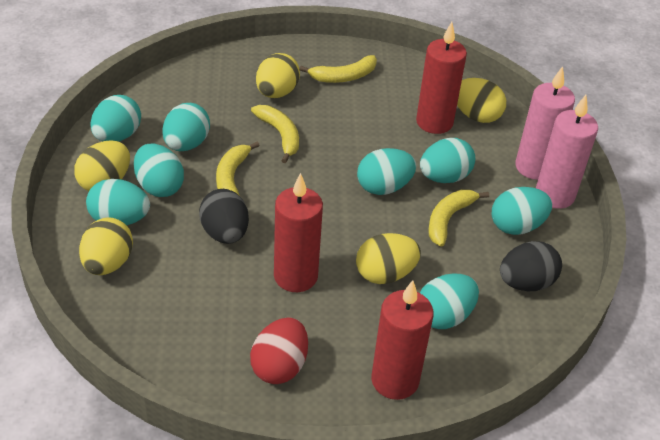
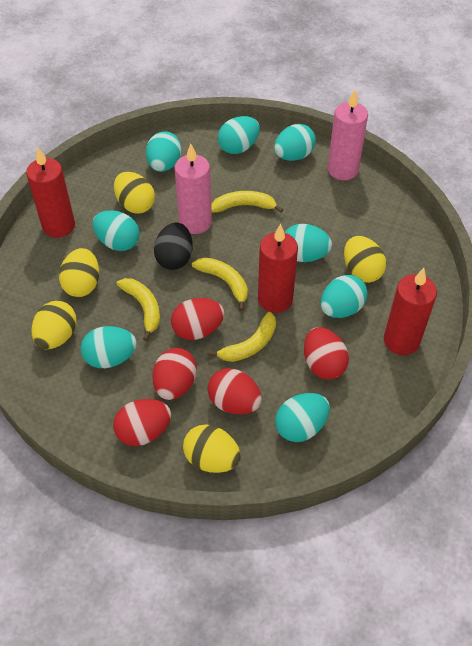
black egg: [199,189,249,244] [500,241,562,291] = 2 -> [154,222,193,270] = 1
red egg: [250,317,308,384] = 1 -> [113,399,171,446] [153,348,197,400] [171,298,224,340] [207,368,262,415] [304,327,349,380] = 5

